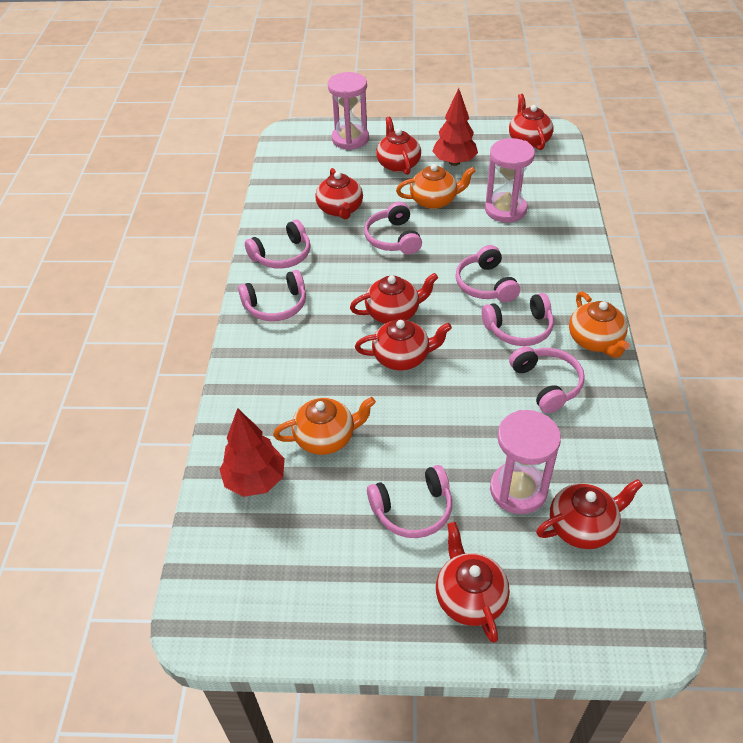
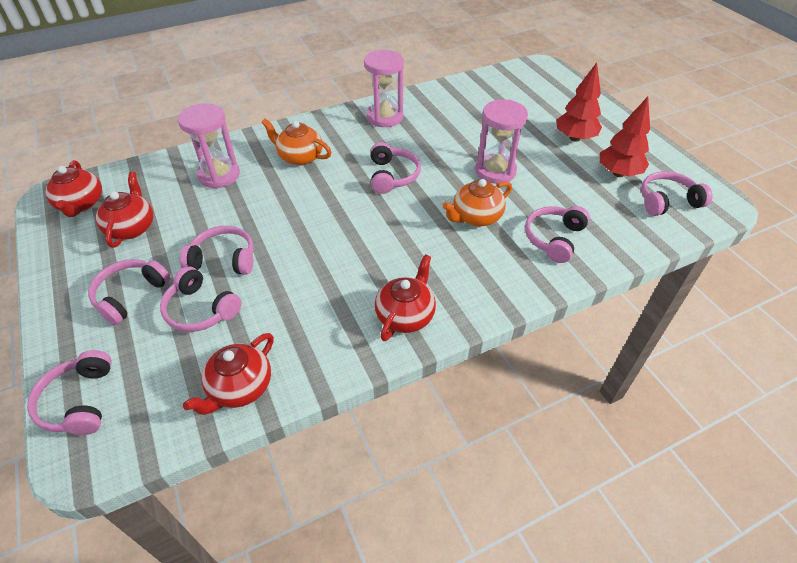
orange teapot: [273,397,376,455] [396,164,475,209] [569,292,630,358] = 3 -> [261,119,332,166] [442,179,512,226] = 2
red teapot: [315,168,363,220] [350,273,438,324] [355,319,452,370] [376,117,421,175] [436,522,510,643] [509,94,553,150] [536,479,643,549] = 7 -> [45,160,102,217] [96,172,153,248] [183,333,274,415] [375,254,436,341] = 4

